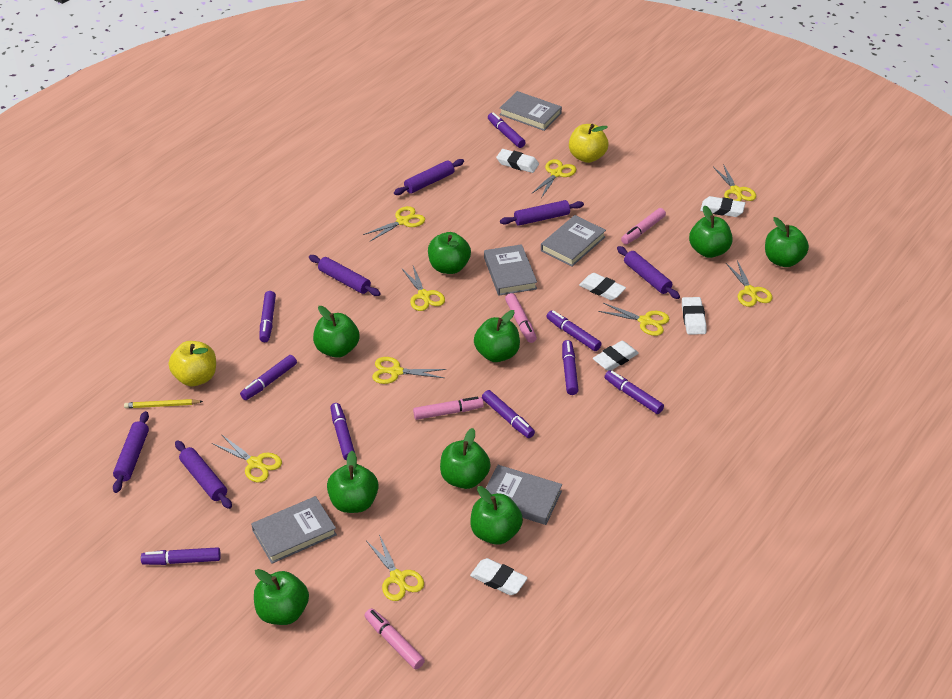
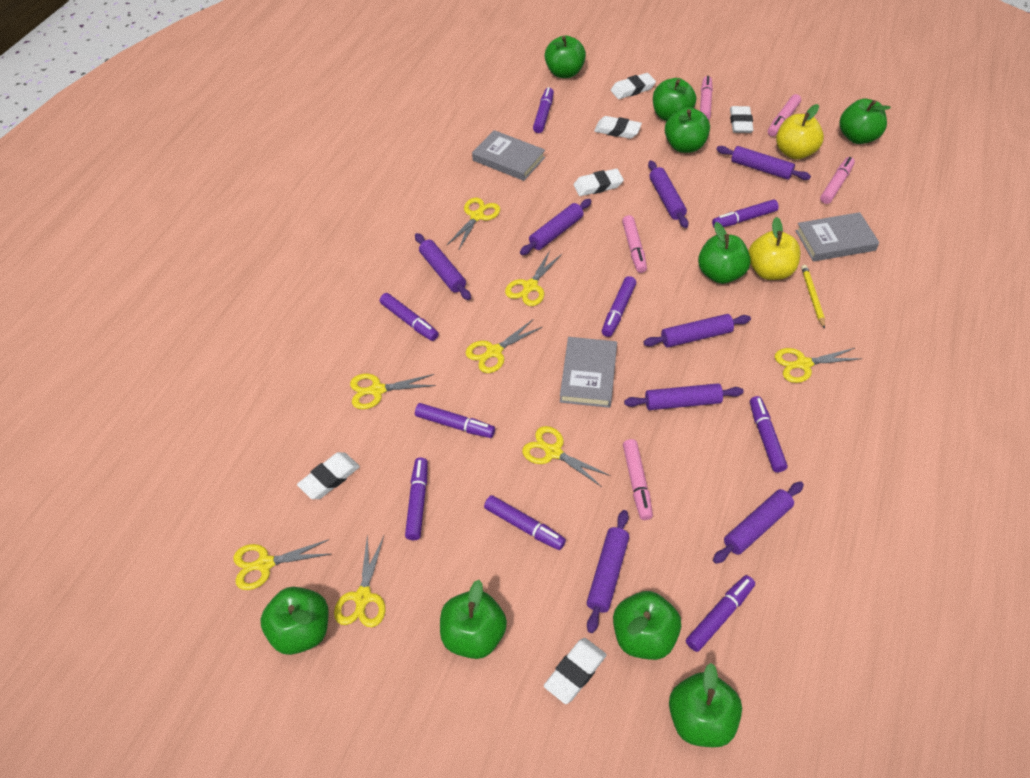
grey book: [251,496,337,564] [484,244,537,296] [485,465,562,525] [499,91,562,131] [541,215,606,266] = 5 -> [472,130,545,181] [560,337,617,408] [796,212,879,261] = 3
pink marker: [365,608,425,669] [413,396,484,420] [505,293,537,343] [621,208,666,245] = 4 -> [622,215,647,273] [623,439,653,520] [700,76,713,120] [768,94,801,136] [820,157,855,204] = 5
purple rolling pin: [113,411,149,493] [175,440,232,509] [309,255,381,296] [394,159,464,195] [500,200,584,226] [617,246,680,299] = 6 -> [415,233,471,300] [520,199,592,255] [586,510,629,633] [624,383,744,410] [643,314,751,348] [648,160,689,228] [713,481,804,564] [716,146,811,180] = 8
yellow scissors: [212,434,282,482] [363,206,425,241] [367,535,424,601] [372,357,446,384] [401,266,445,311] [531,159,576,198] [598,303,670,336] [713,164,756,201] [726,260,773,307] = 9 -> [233,539,331,590] [334,535,385,627] [350,374,436,409] [447,198,500,249] [465,319,542,373] [505,251,562,306] [522,426,611,487] [775,348,862,383] = 8

